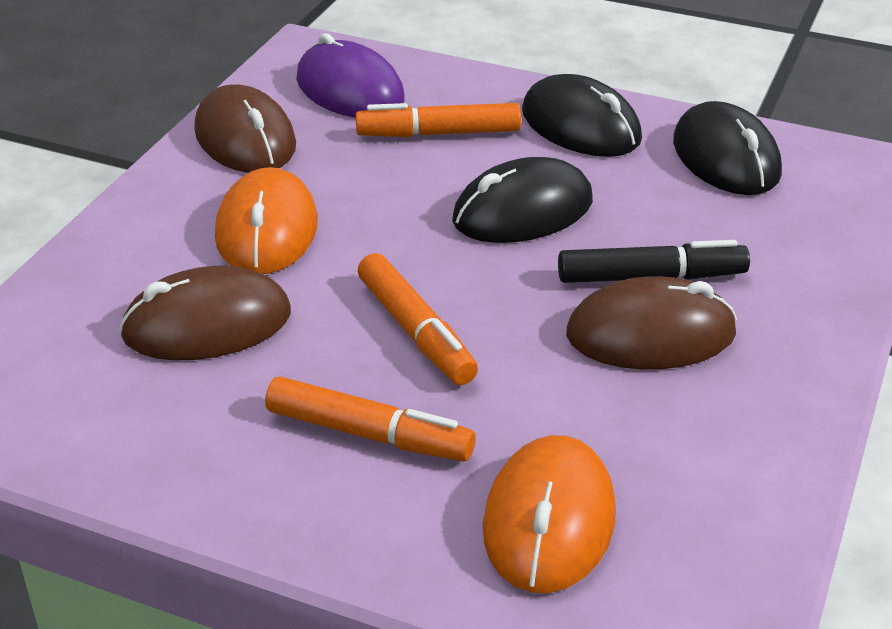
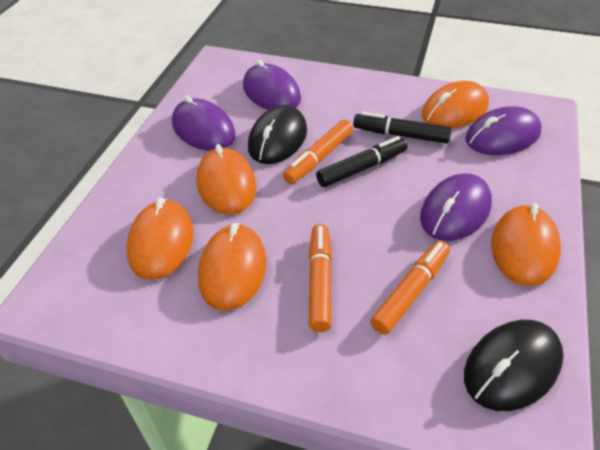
black marker: [558,240,750,283] = 1 -> [316,136,408,187] [353,112,452,144] = 2
black mouse: [452,157,593,243] [522,74,642,157] [673,101,782,195] = 3 -> [248,105,307,164] [464,320,564,411] = 2
brown mouse: [119,266,291,360] [194,84,296,173] [566,276,737,369] = 3 -> none = 0
orange mouse: [215,167,318,274] [483,435,616,593] = 2 -> [127,198,194,280] [196,144,257,215] [198,223,266,311] [422,81,489,128] [491,203,561,286] = 5
purple mouse: [296,33,405,118] = 1 -> [172,95,236,151] [243,60,301,110] [420,173,492,241] [465,106,542,155] = 4

